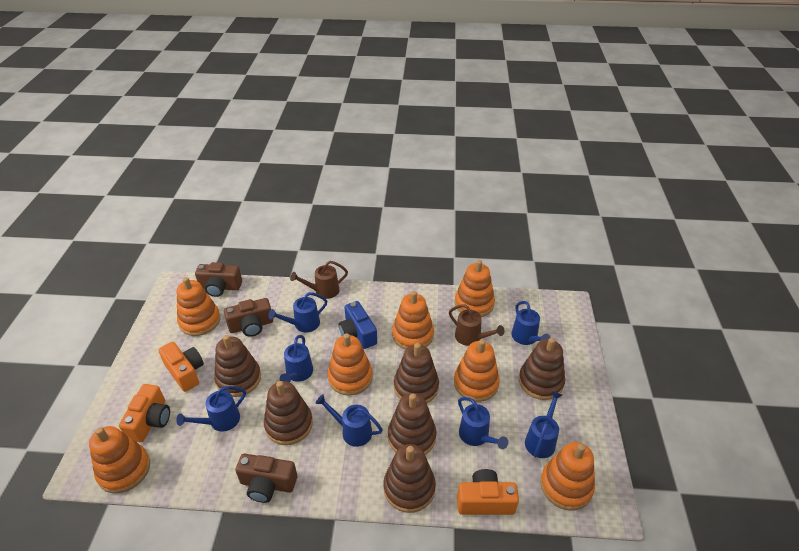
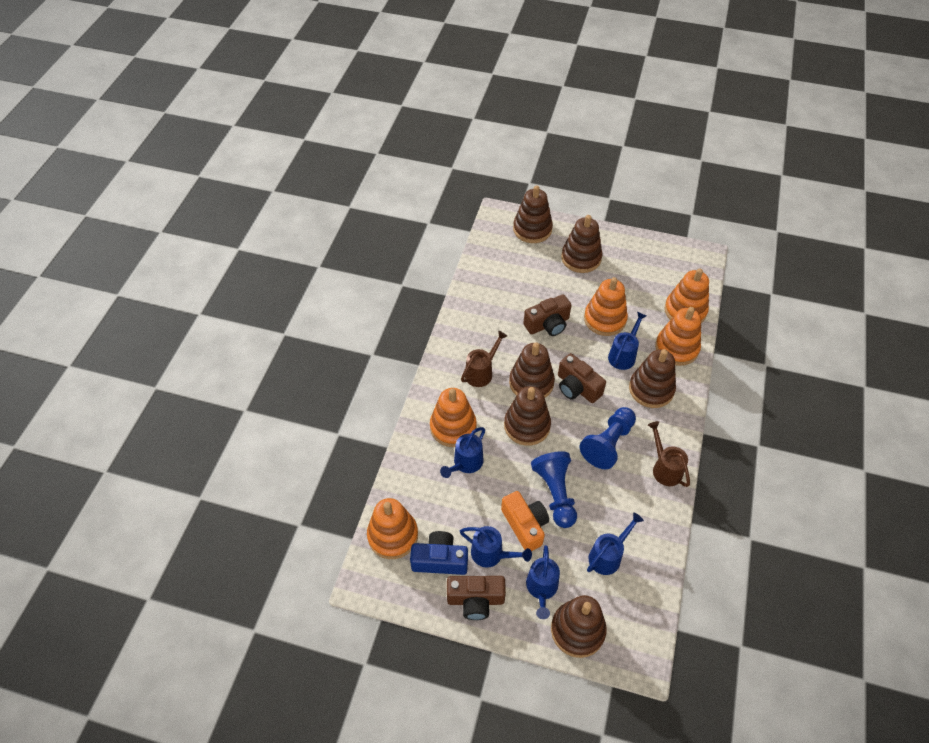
blue pawn: none = 0 -> [531,451,577,528] [580,407,636,469] = 2
blue watering can: [176,386,246,432] [268,292,327,332] [280,335,313,382] [315,394,383,447] [458,397,508,449] [511,301,551,345] [525,391,562,458] = 7 -> [440,427,485,478] [460,526,532,568] [526,545,560,619] [587,512,644,575] [608,312,646,370] = 5
orange camera: [119,384,170,442] [158,342,204,392] [457,469,519,515] = 3 -> [501,491,549,551] = 1
orange stacking toy: [89,426,150,493] [177,277,220,336] [328,333,373,396] [392,291,434,349] [454,339,500,402] [455,260,495,317] [540,442,595,510] = 7 -> [367,498,418,559] [430,388,477,447] [584,277,628,336] [655,307,701,366] [664,268,709,323] = 5

